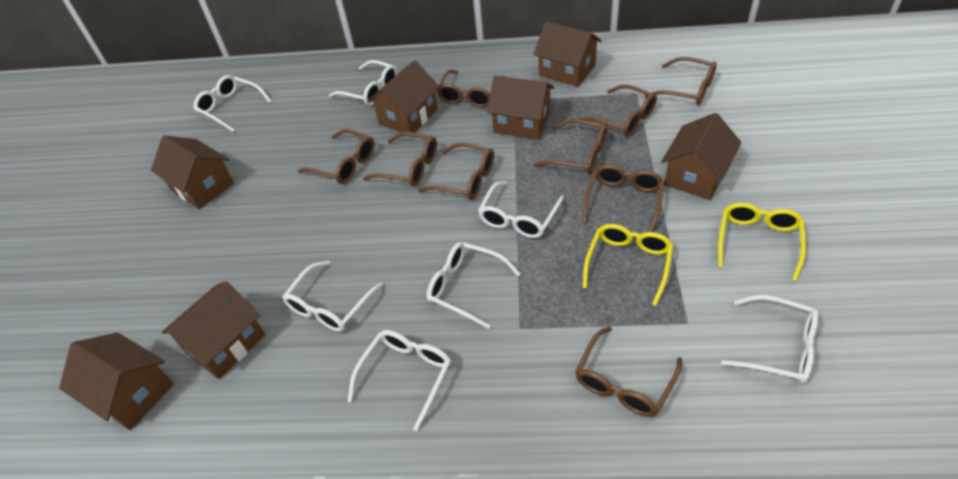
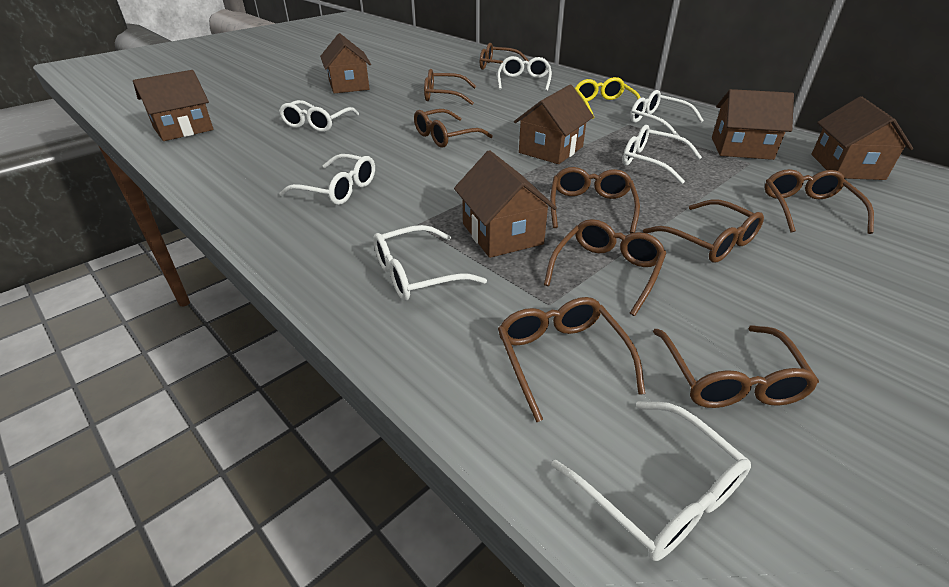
brown house: [59,333,174,430] [151,135,234,209] [162,281,265,379] [367,60,440,133] [487,76,554,140] [534,21,602,87] [661,113,741,200] = 7 -> [133,70,214,141] [320,33,371,93] [454,150,557,258] [514,85,594,164] [712,89,794,160] [811,96,913,180] = 6
yellow glasses: [582,224,673,306] [718,202,806,281] = 2 -> [574,77,641,119] = 1

